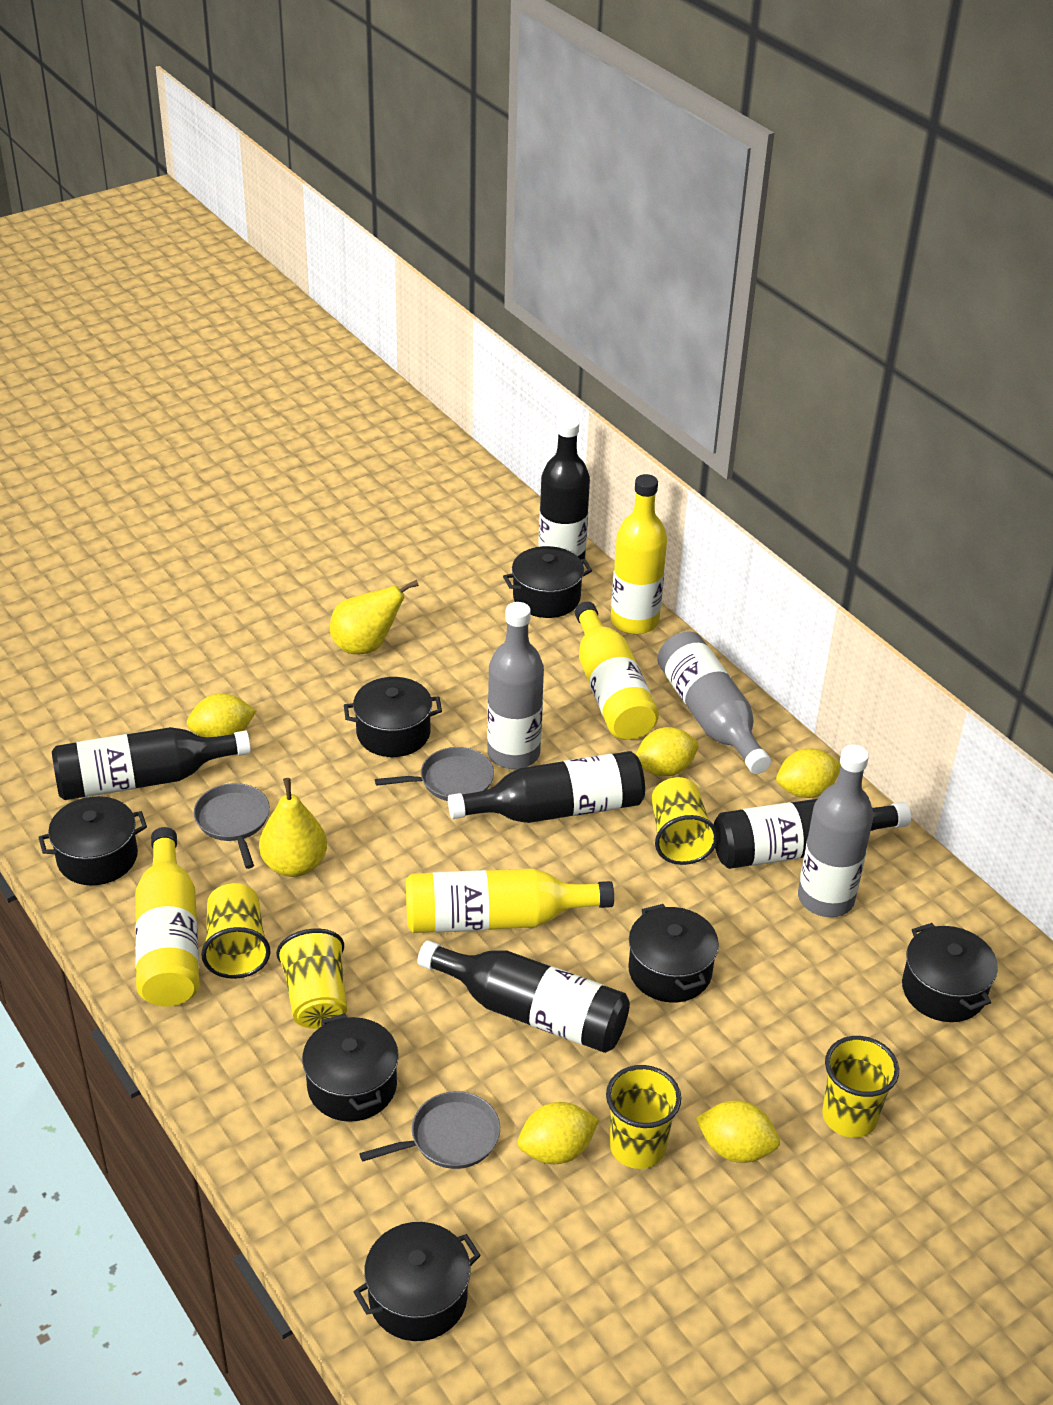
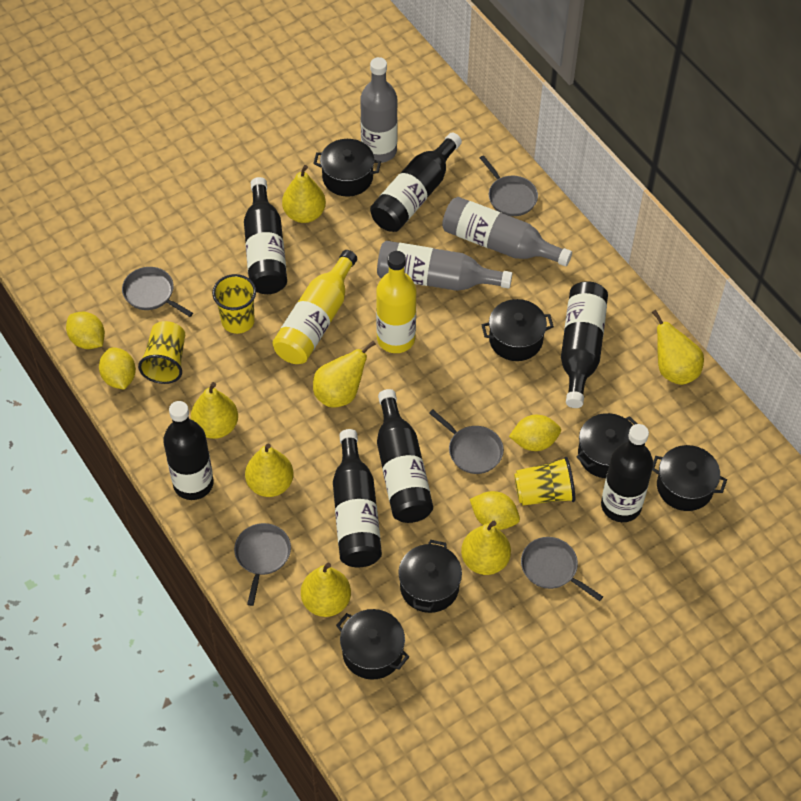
black bottle: [52,727,251,800] [417,940,630,1053] [448,751,645,823] [538,416,590,564] [714,799,911,869] = 5 -> [163,401,214,500] [244,177,287,294] [333,429,382,567] [370,133,462,232] [377,389,433,523] [561,281,608,408] [601,424,653,522] = 7
black pot: [38,796,147,885] [302,1013,399,1122] [344,677,442,757] [354,1222,481,1341] [503,546,592,618] [628,904,719,1003] [902,923,998,1022] = 7 -> [313,139,381,197] [336,609,409,680] [399,540,462,613] [482,299,554,361] [577,413,637,478] [652,445,727,511] = 6
grey pan: [194,783,270,869] [359,1091,500,1169] [375,747,494,801] = 3 -> [122,267,193,317] [234,523,291,606] [429,409,504,474] [480,155,538,216] [521,537,603,601] = 5
yellow bottle: [135,827,199,1007] [406,868,614,933] [575,602,659,740] [611,474,667,635] = 4 -> [272,250,357,364] [376,251,416,353] = 2
yellow cup: [201,883,271,979] [276,929,347,1029] [606,1065,681,1169] [652,777,718,865] [822,1036,899,1138] = 5 -> [138,321,185,384] [212,274,256,334] [514,457,575,506] = 3
yellow lemon: [187,694,256,737] [518,1102,599,1164] [636,727,699,776] [696,1100,780,1163] [776,748,841,798] = 5 -> [66,312,105,349] [99,347,136,390] [470,491,520,530] [509,415,561,451] = 4
yellow pear: [259,778,327,877] [330,580,419,654] = 2 -> [191,382,238,439] [245,443,293,497] [282,165,326,223] [301,562,351,617] [313,341,376,407] [461,521,511,575] [652,310,704,385] = 7

